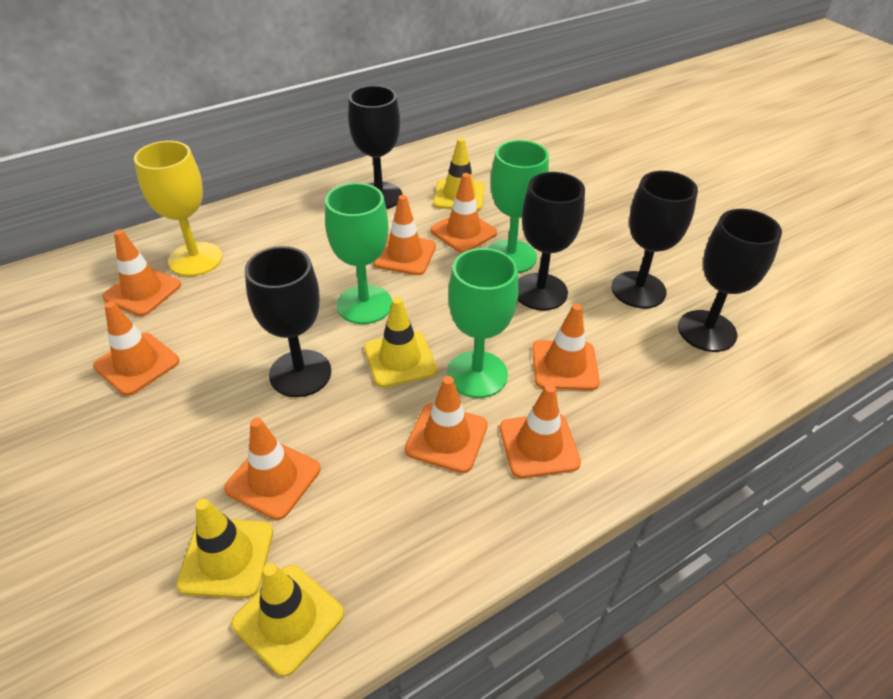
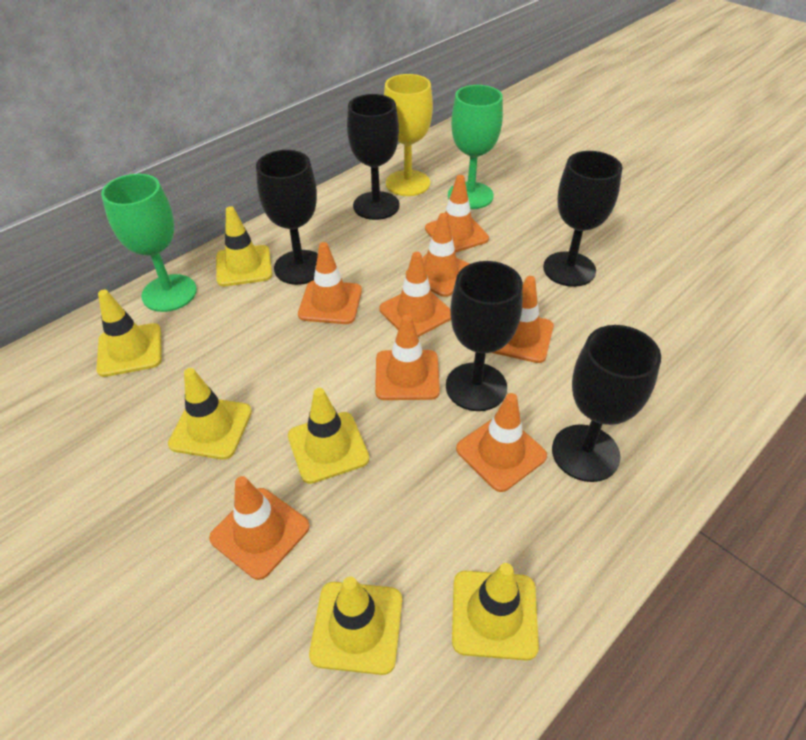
green goblet: [325,183,392,324] [447,248,519,398] [488,140,549,273] = 3 -> [101,174,197,312] [448,85,503,209] = 2
yellow traffic cone: [176,499,273,598] [231,563,344,677] [364,297,437,388] [433,138,485,211] = 4 -> [96,290,162,377] [168,368,252,460] [216,206,272,286] [288,388,369,484] [309,577,402,675] [452,563,539,660] = 6

